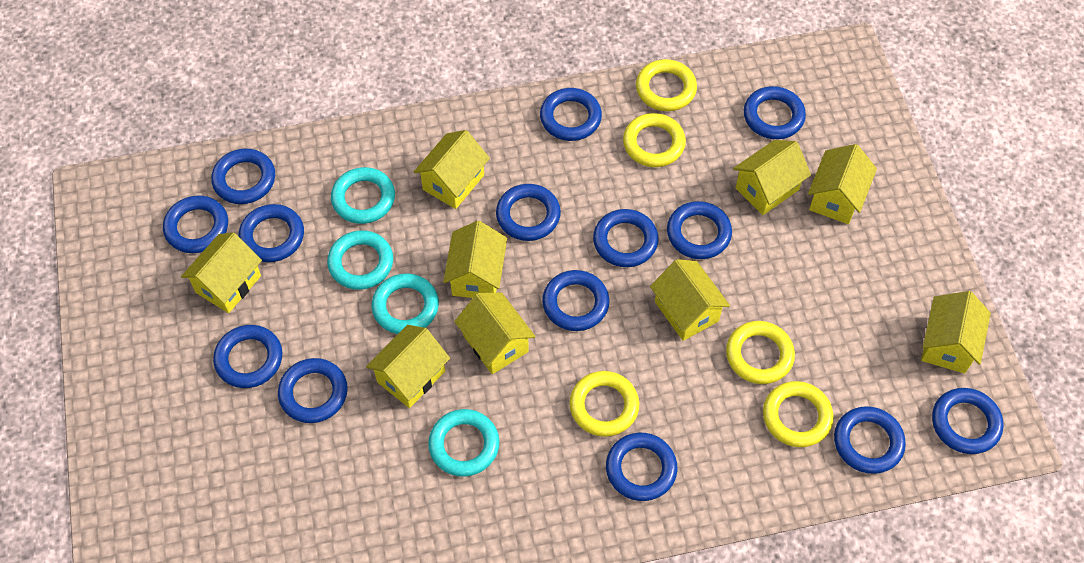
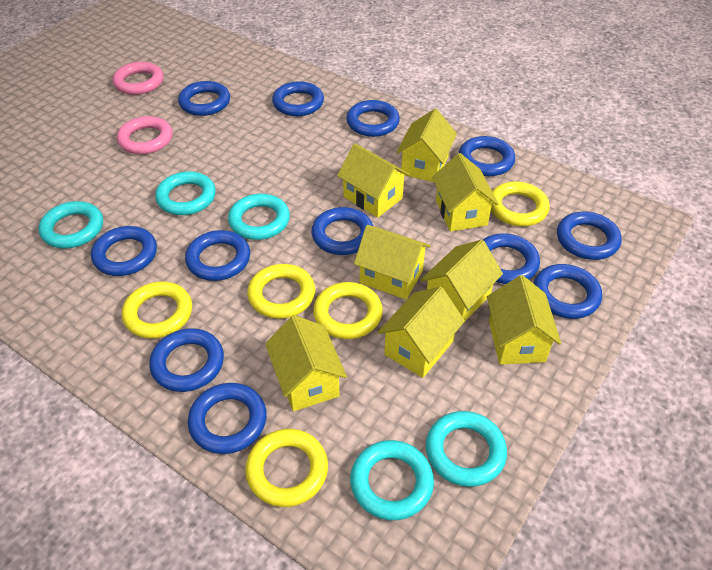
blue ring: [163,195,228,253] [211,148,275,204] [213,325,282,388] [239,204,304,262] [278,358,348,423] [496,184,561,241] [540,88,602,141] [542,270,609,331] [593,209,659,267] [606,433,677,501] [667,201,732,259] [744,86,806,139] [834,406,906,474] [932,388,1003,454] = 14 -> [91,226,157,276] [149,328,224,392] [178,81,230,116] [185,230,250,281] [188,383,267,454] [272,81,324,116] [311,207,373,255] [346,100,400,137] [459,136,515,176] [483,233,540,284] [533,264,602,319] [557,212,621,260] = 12
pink ring: none = 0 -> [113,62,163,95] [117,116,173,154] = 2
turquoise ring: [327,230,393,290] [331,167,395,224] [372,273,439,334] [428,409,499,477] = 4 -> [39,201,103,248] [155,171,216,215] [228,194,290,240] [350,440,434,520] [426,411,507,487] = 5
yellow house: [181,232,262,313] [366,325,450,408] [414,130,490,209] [443,221,507,298] [454,293,535,374] [650,259,730,341] [733,140,811,215] [808,144,877,224] [921,291,991,374] = 9 -> [265,315,347,411] [337,143,410,218] [354,225,431,300] [378,286,465,378] [396,109,457,182] [421,240,503,321] [432,153,499,232] [487,275,561,365] = 8

